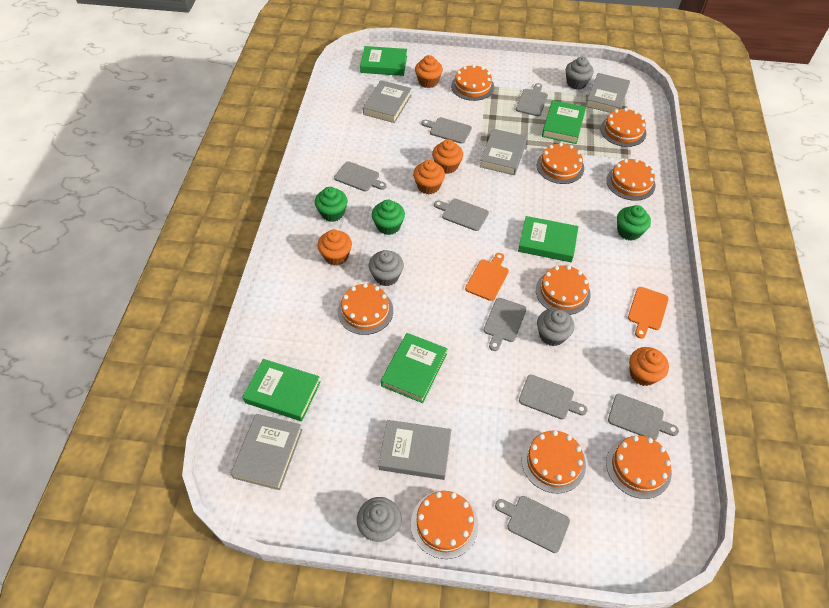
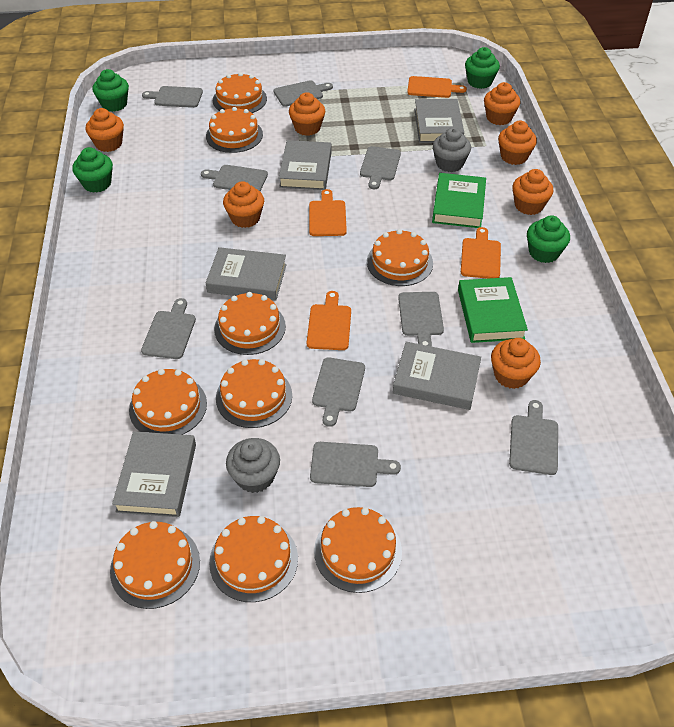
green book: [242,359,321,421] [360,46,407,76] [381,333,447,403] [518,216,579,262] [542,100,586,144] = 5 -> [432,173,486,228] [458,277,528,343] = 2
green cupcake: [315,187,347,222] [372,200,405,235] [617,205,651,241] = 3 -> [72,147,113,193] [93,69,129,112] [465,47,500,89] [527,215,570,263] = 4
grey cupcake: [357,497,401,542] [369,250,404,286] [537,308,574,346] [566,57,594,89] = 4 -> [226,438,280,493] [433,128,471,172] = 2
grey cutting board: [334,161,387,191] [422,117,472,144] [434,199,489,231] [483,298,527,351] [495,496,570,553] [516,83,548,116] [519,375,587,419] [608,394,679,440] = 8 -> [141,298,196,359] [142,86,203,108] [201,165,268,191] [274,80,333,107] [310,442,401,487] [312,358,365,427] [360,146,401,189] [398,292,444,347] [509,400,558,475] = 9
orange cupcake: [317,230,352,265] [413,160,445,194] [415,55,443,88] [432,139,463,174] [629,347,669,386] = 5 -> [86,108,124,152] [223,181,264,228] [289,92,325,136] [484,82,520,125] [491,338,541,389] [498,121,537,165] [512,169,554,215] = 7
orange cutting board: [465,253,509,301] [628,287,669,339] = 2 -> [307,291,351,350] [309,189,347,236] [407,76,467,98] [461,227,501,279] = 4

